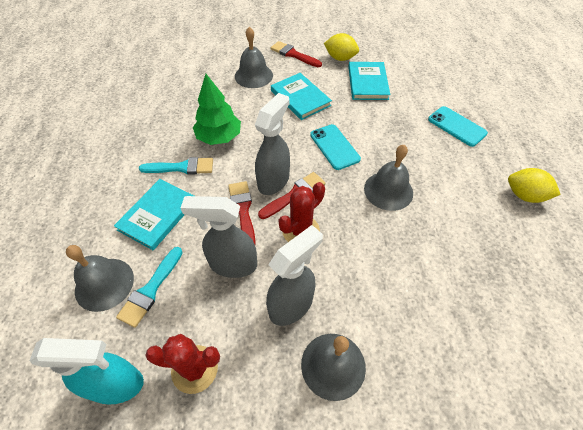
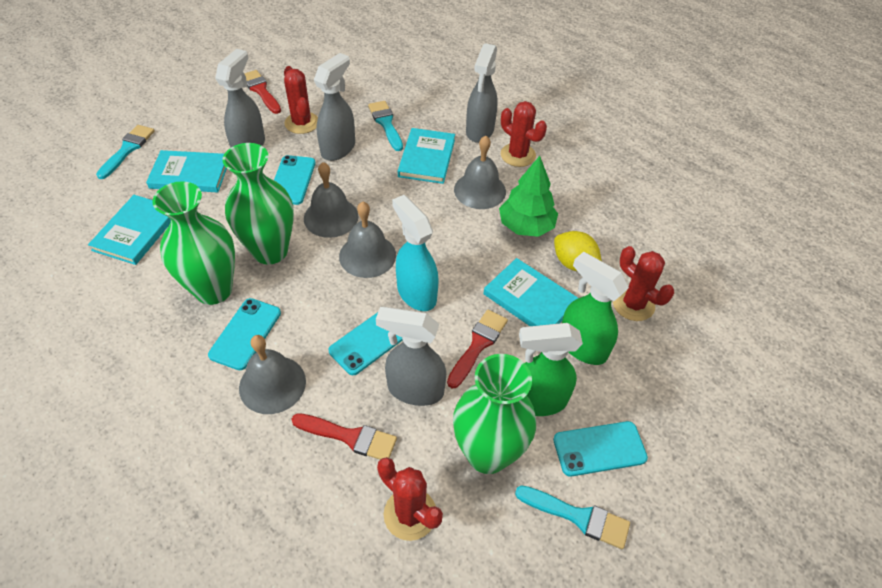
green spray bottle: none = 0 -> [519,323,583,416] [562,252,629,365] = 2
green vase: none = 0 -> [152,181,235,305] [222,143,294,265] [453,354,536,474] = 3
grey spray bottle: [181,196,257,278] [255,93,290,195] [266,225,323,326] = 3 -> [215,49,265,148] [314,53,355,161] [376,307,446,406] [466,43,498,143] = 4
red cactus: [145,334,220,394] [279,182,325,242] = 2 -> [284,66,318,134] [377,457,443,541] [501,101,547,167] [613,246,674,321] = 4
turquoise book: [114,179,194,250] [271,73,332,120] [348,62,390,100] = 3 -> [88,195,171,265] [146,150,227,192] [398,128,455,184] [483,258,578,326] = 4
turquoise brush: [116,247,183,328] [139,157,213,175] = 2 -> [96,125,155,179] [368,101,403,151] [515,485,630,549] = 3
turquoise phone: [310,124,361,170] [428,106,488,147] = 2 -> [208,298,281,370] [274,155,316,205] [329,312,403,375] [553,421,648,477] = 4
yellow lemon: [324,33,359,61] [508,168,561,203] = 2 -> [554,231,602,271] = 1

